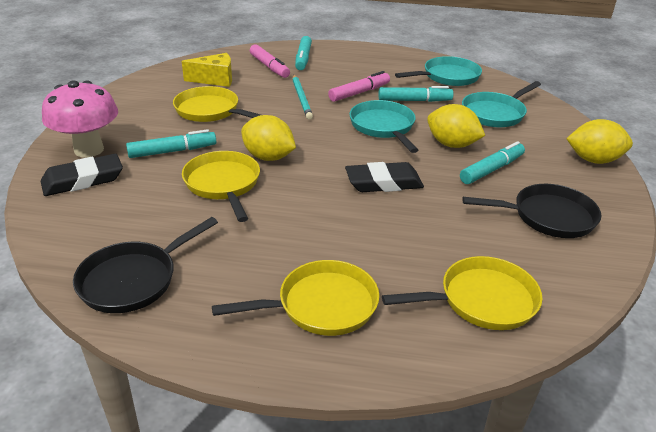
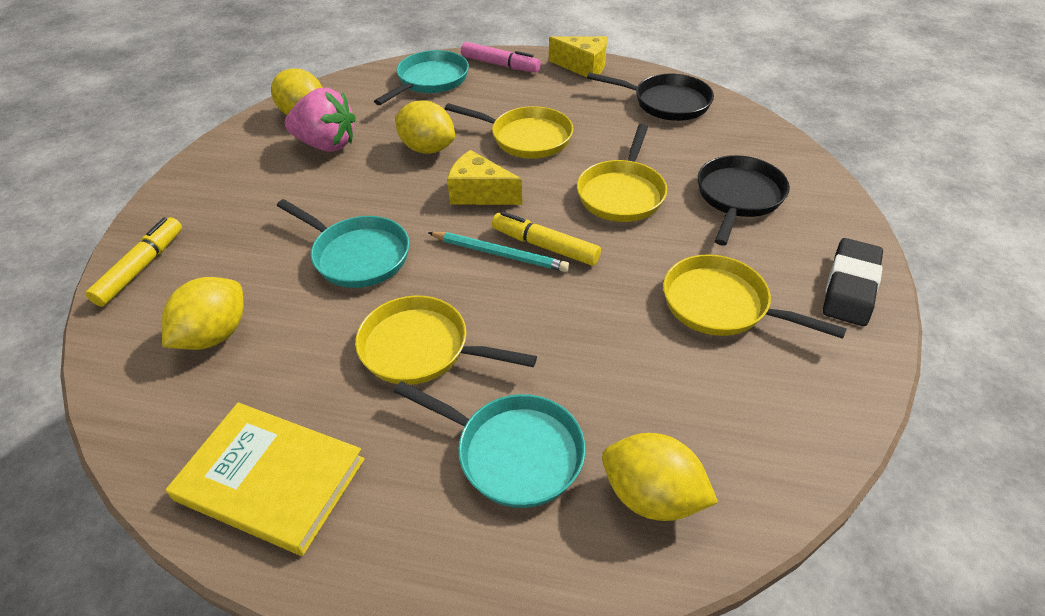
black eraser: [40,154,123,196] [345,162,424,192] = 2 -> [823,238,883,326] = 1
pink marker: [250,44,290,78] [328,71,390,102] = 2 -> [461,42,541,72] = 1
pink mushroom: [42,80,118,157] = 1 -> none = 0
pink strawberry: none = 0 -> [285,88,356,152] = 1
turquoise marker: [126,129,216,158] [295,36,312,70] [379,86,453,102] [460,141,525,184] = 4 -> none = 0
yellow book: none = 0 -> [166,403,365,556] = 1
yellow cheese: [182,53,232,87] = 1 -> [447,150,522,205] [549,36,607,77] = 2
yellow lemon: [241,115,296,161] [427,104,485,148] [566,119,633,164] = 3 -> [162,277,244,350] [271,69,323,115] [395,100,455,154] [602,433,718,521] = 4
yellow marker: none = 0 -> [86,217,182,307] [492,211,601,266] = 2

